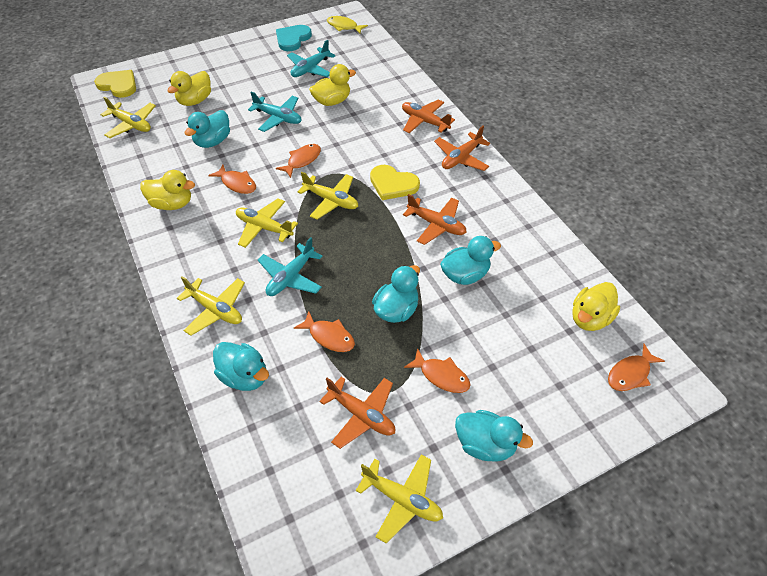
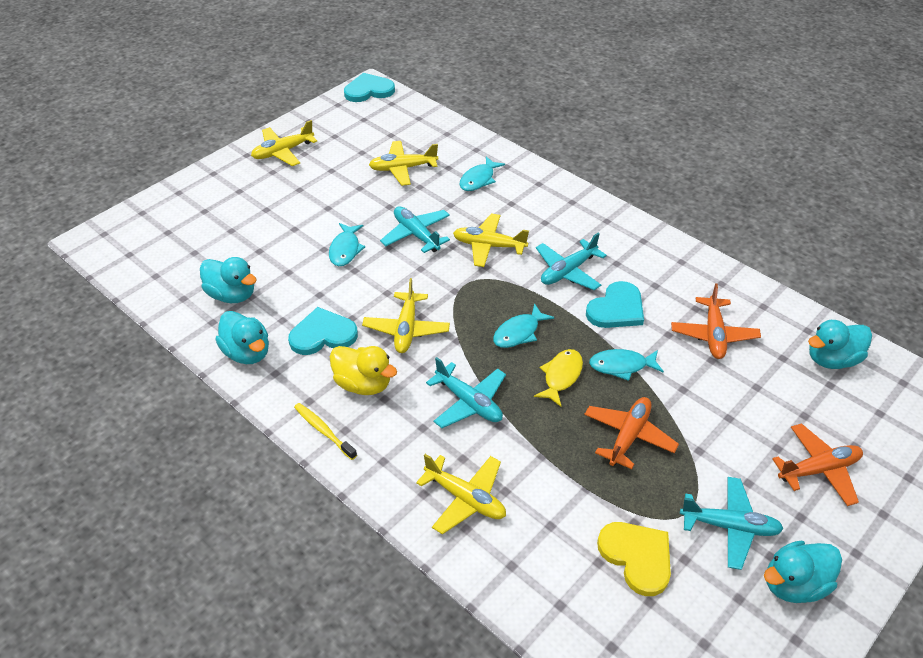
orange fish: [208,165,256,194] [276,144,321,178] [294,311,355,352] [404,348,471,393] [608,344,665,391] = 5 -> none = 0
orange plane: [319,377,395,449] [402,99,455,133] [403,194,467,245] [434,126,490,171] = 4 -> [584,397,679,469] [671,283,761,359] [772,423,863,506] = 3
turquoise duck: [184,110,230,148] [213,342,269,391] [372,265,420,323] [440,236,501,285] [455,410,533,462] = 5 -> [200,257,256,303] [216,311,269,364] [764,541,842,603] [808,320,872,369] = 4
turquoise fish: none = 0 -> [329,223,365,266] [459,156,505,191] [493,303,554,348] [589,349,664,381] = 4
turquoise heart: [276,25,312,51] = 1 -> [288,307,358,355] [344,73,395,102] [586,281,644,328] = 3
turquoise plane: [248,91,302,132] [258,237,323,296] [287,40,335,77] = 3 -> [380,206,450,253] [426,357,506,428] [536,233,607,290] [680,477,784,570] = 4
yellow duck: [140,170,195,210] [167,71,211,106] [309,64,356,106] [572,282,620,331] = 4 -> [330,346,397,395] = 1
yellow heart: [94,70,136,98] [370,165,420,200] = 2 -> [597,522,671,596] = 1
yellow toothbrush: none = 0 -> [294,403,357,460] = 1

